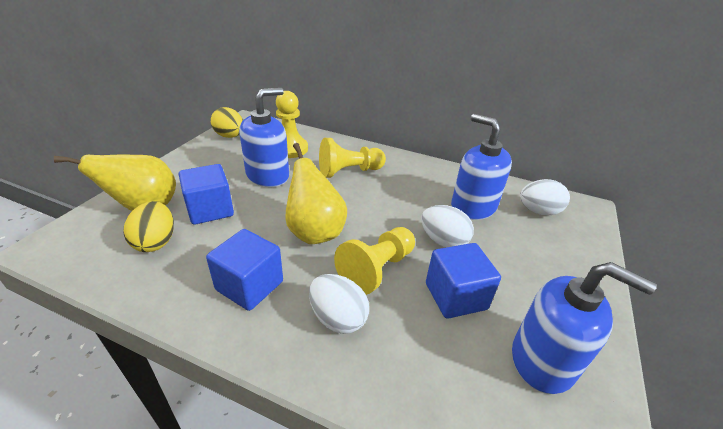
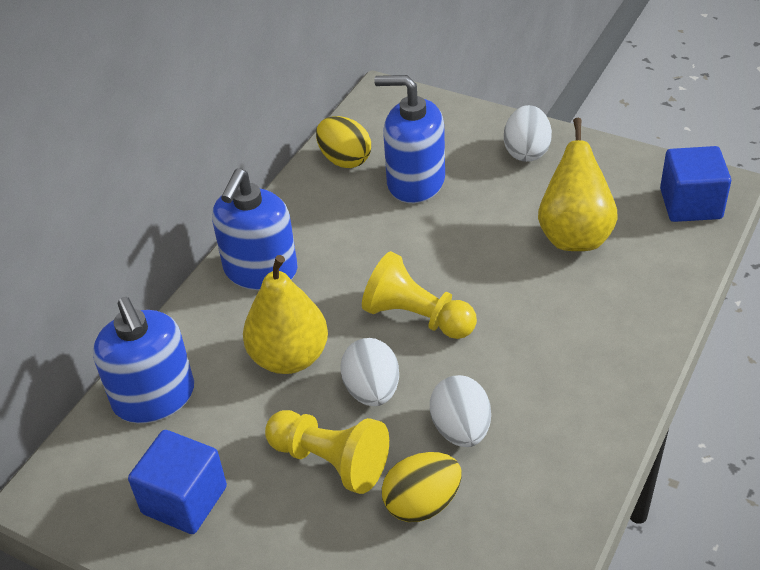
blue cube: [179,164,234,225] [206,229,283,311] [426,243,501,319] = 3 -> [128,430,227,534] [660,146,731,222] = 2
yellow pawn: [276,91,308,158] [319,138,386,178] [334,227,415,295] = 3 -> [265,410,389,494] [362,251,477,339] = 2

